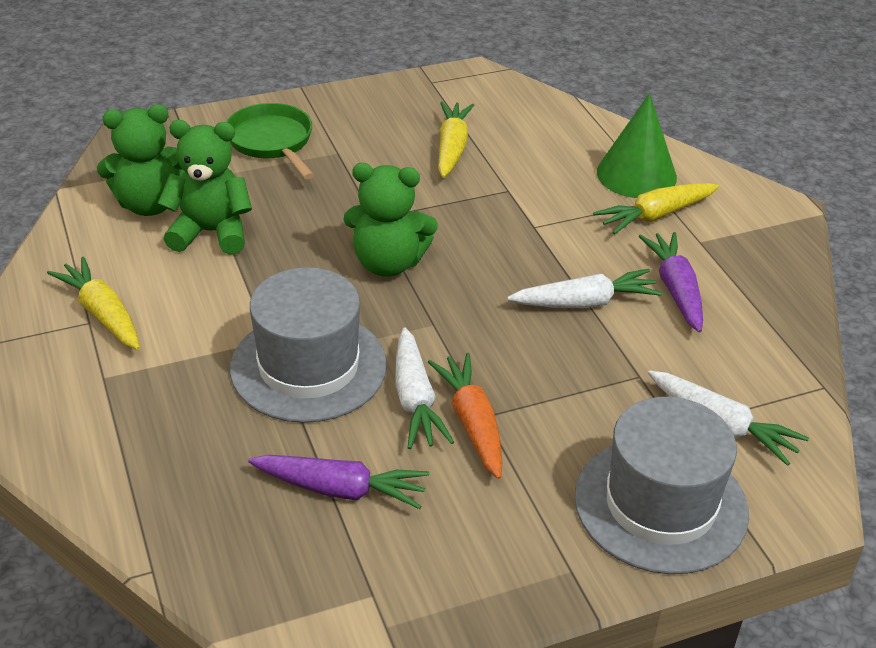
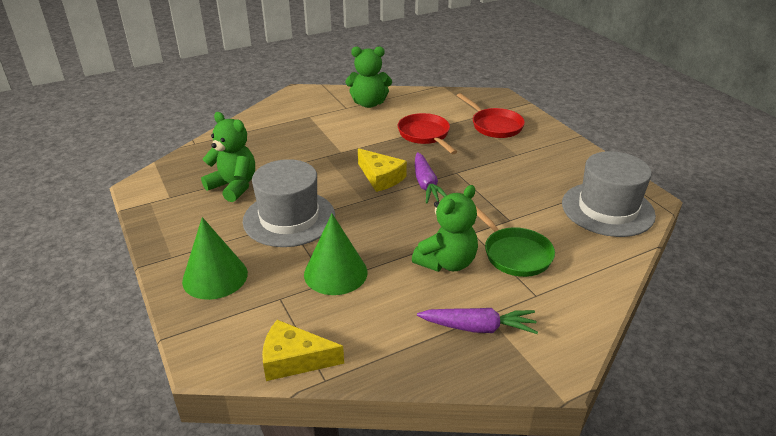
green cone: [597,93,677,198] = 1 -> [182,217,248,300] [304,214,368,295] = 2
orange carrot: [428,353,502,479] = 1 -> none = 0
red pan: none = 0 -> [398,113,457,154] [456,93,525,138] = 2
white carrot: [396,327,454,449] [507,269,662,308] [648,371,809,466] = 3 -> none = 0
yellow carrot: [47,256,140,350] [438,101,474,178] [593,183,719,234] = 3 -> none = 0
yellow cheese: none = 0 -> [262,320,344,381] [358,148,407,192] = 2

